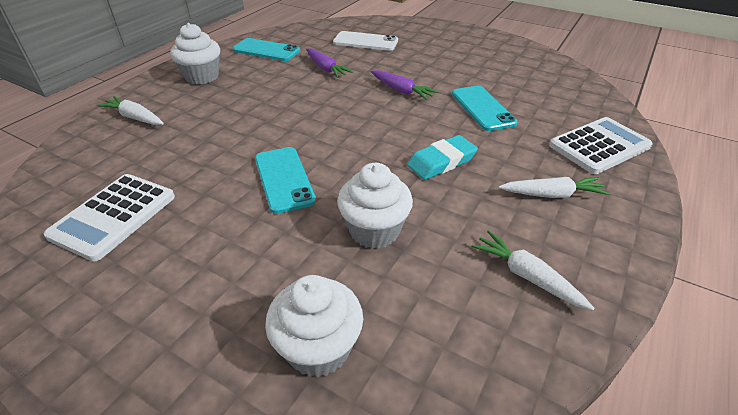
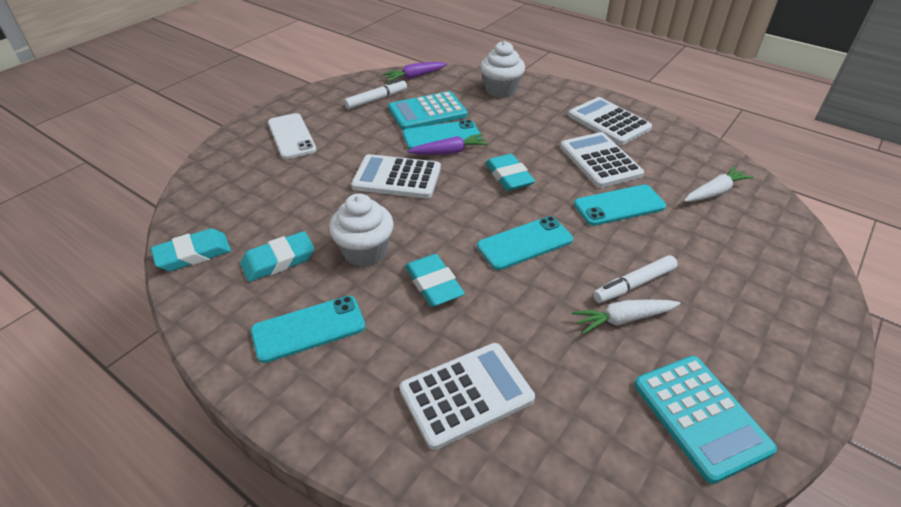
turquoise calculator: none = 0 -> [389,91,468,130] [634,356,777,484] = 2
turquoise eraser: [407,135,478,180] = 1 -> [151,228,231,271] [240,231,315,282] [405,254,465,307] [485,154,535,191] = 4
turquoise phone: [233,38,300,61] [255,147,316,214] [452,86,518,131] = 3 -> [251,296,365,363] [403,120,481,149] [477,216,573,270] [574,185,666,226] = 4
white calculator: [44,174,175,262] [549,117,653,174] = 2 -> [351,154,441,199] [399,343,535,450] [560,132,644,188] [568,97,652,145] = 4
white carrot: [97,96,164,125] [471,230,595,311] [499,177,610,198] = 3 -> [572,299,681,334] [684,166,753,202] = 2
white cupcake: [170,23,220,84] [265,275,363,377] [337,163,413,249] = 3 -> [329,193,394,267] [480,41,525,98] = 2
white marker: none = 0 -> [344,79,407,109] [593,255,678,303] = 2

